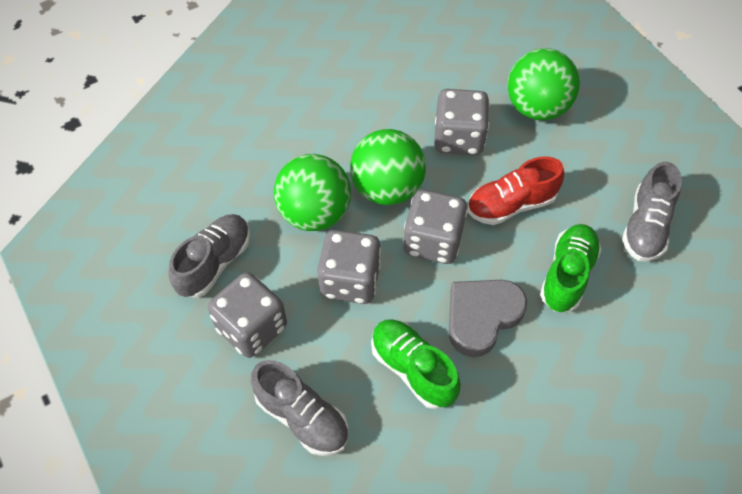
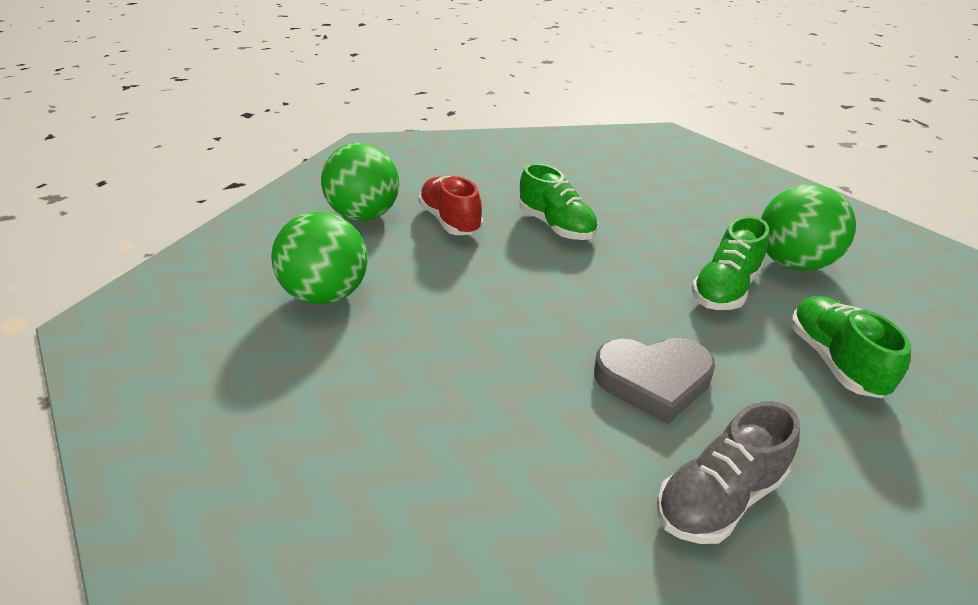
green shoe: [371,319,461,409] [540,224,602,312] = 2 -> [519,163,598,240] [691,216,769,310] [790,296,911,398] = 3
grey dice: [208,272,287,358] [317,230,381,304] [403,189,468,264] [434,89,490,155] = 4 -> none = 0
grey shoe: [169,214,251,298] [251,360,349,456] [622,162,682,262] = 3 -> [657,401,800,544] = 1

